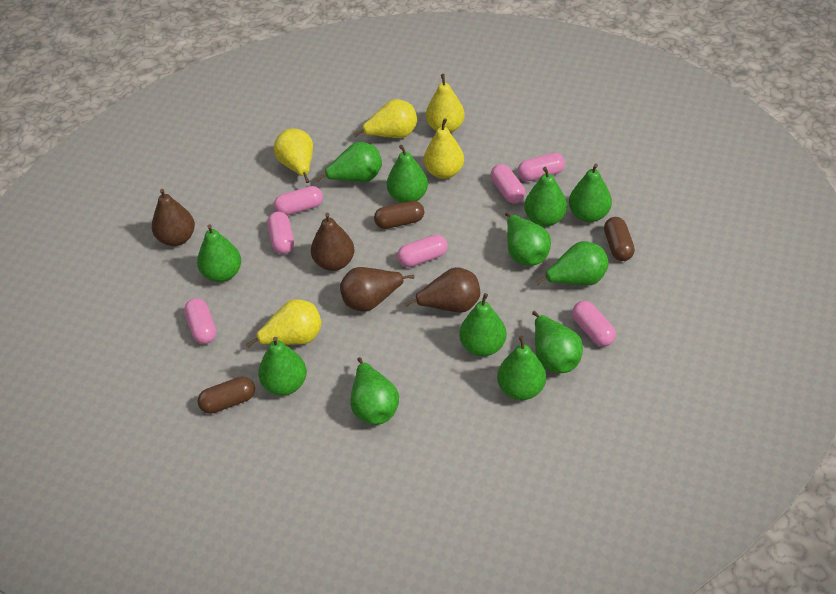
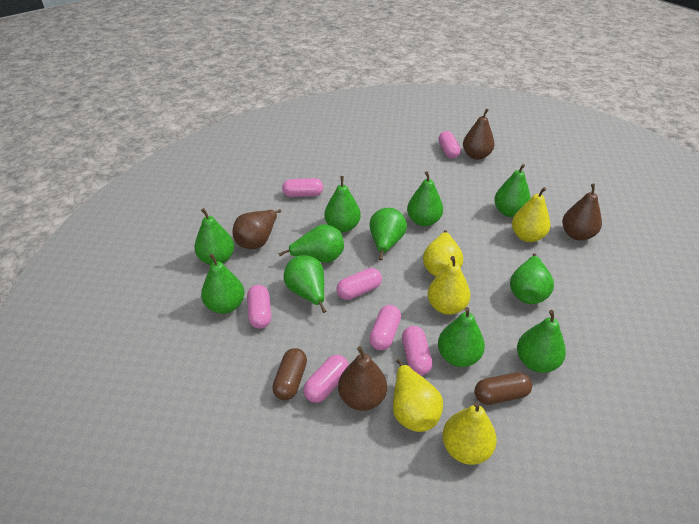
brown capsule: [197,376,255,414] [374,201,424,229] [604,217,635,261] = 3 -> [272,348,307,400] [475,372,532,405] = 2
green pear: [197,224,241,282] [258,337,307,395] [315,142,382,182] [350,357,399,425] [387,145,428,203] [459,293,507,356] [497,336,546,400] [505,212,551,266] [524,167,567,227] [532,311,583,373] [535,241,608,285] [569,164,612,222] = 12 -> [194,208,234,265] [201,253,244,314] [278,224,344,263] [284,255,326,313] [324,176,361,232] [369,208,407,260] [407,171,443,227] [438,307,485,367] [494,164,531,217] [510,253,554,304] [517,310,566,373] = 11

